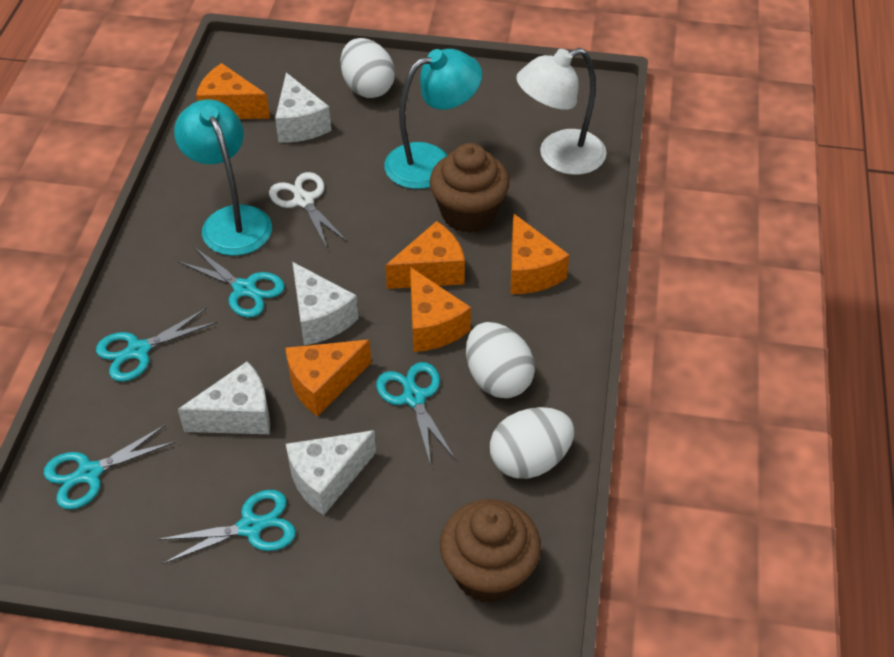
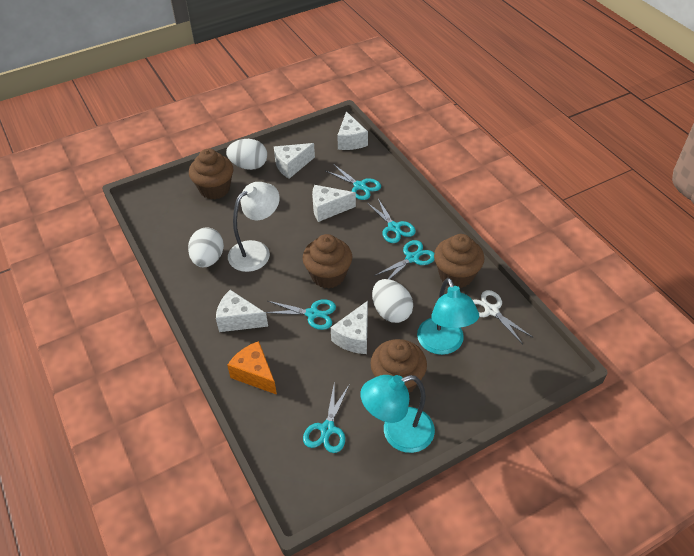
brown cupcake: [430,143,510,233] [440,499,541,603] = 2 -> [189,149,233,199] [302,234,352,288] [370,339,427,393] [434,234,485,288] = 4
orange cheese: [196,63,270,119] [285,340,371,417] [385,221,465,289] [410,267,471,352] [511,213,569,294] = 5 -> [227,341,277,395] = 1
white cheese: [178,361,270,434] [275,73,331,143] [286,430,376,515] [292,262,358,345] = 4 -> [216,290,268,332] [274,143,315,179] [312,185,356,222] [331,301,368,354] [337,111,368,150] = 5

